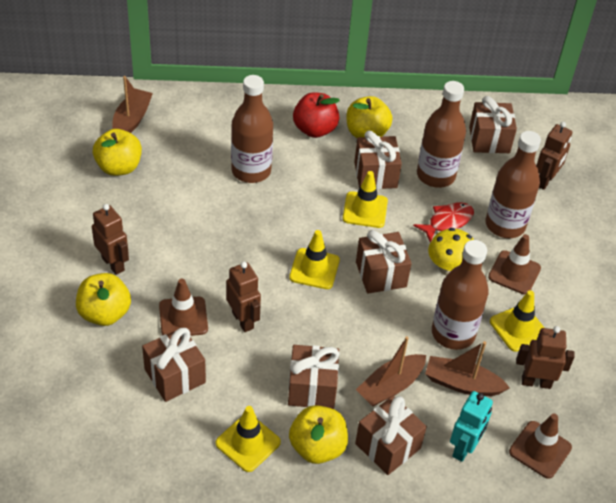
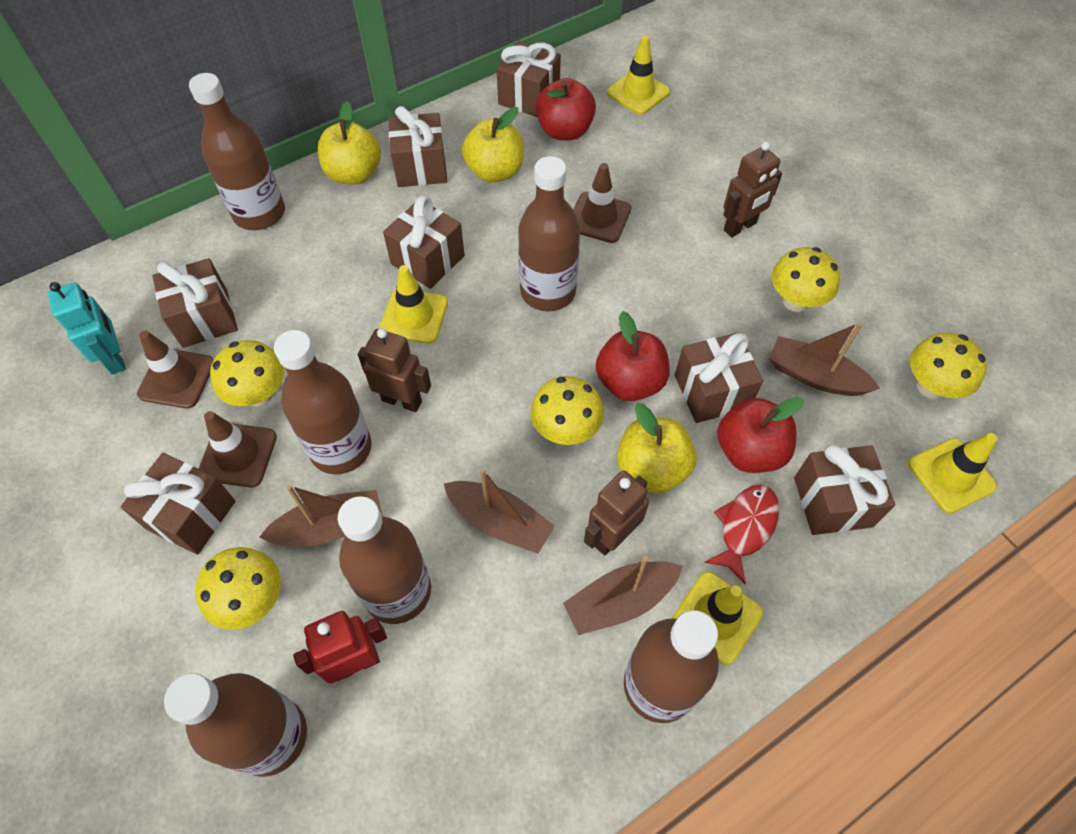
brown boat: [112,76,153,133] [356,336,426,407] [425,341,510,396] = 3 -> [259,485,382,546] [444,468,555,553] [563,556,683,635] [769,322,880,396] = 4
brown bottle: [231,75,273,183] [417,81,466,188] [432,240,489,350] [486,131,541,238] = 4 -> [164,673,307,777] [189,73,285,230] [274,330,372,474] [338,496,431,624] [518,156,580,311] [624,610,719,723] = 6
brown gift: [142,327,206,402] [288,345,340,409] [354,131,402,189] [355,396,427,475] [356,230,412,294] [469,96,517,153] = 6 -> [121,453,235,555] [152,258,238,348] [383,195,465,289] [389,106,447,187] [497,41,561,117] [675,333,763,423] [794,445,895,535] = 7
brown robot: [92,204,129,275] [226,262,261,332] [516,326,575,389] [536,122,572,190] = 4 -> [358,328,431,412] [584,470,649,555] [723,142,782,237] = 3
red apple: [293,92,340,138] = 1 -> [536,78,596,140] [596,311,669,401] [717,397,804,473] = 3
red robot: none = 0 -> [293,611,387,684] = 1
yellow apple: [76,273,131,326] [93,129,142,176] [289,405,348,464] [346,96,393,138] = 4 -> [318,101,381,185] [462,107,524,183] [617,403,697,493] = 3
yellow mushroom: [428,228,474,276] = 1 -> [195,547,281,630] [210,340,284,406] [531,376,604,445] [772,247,840,312] [910,333,987,399] = 5

